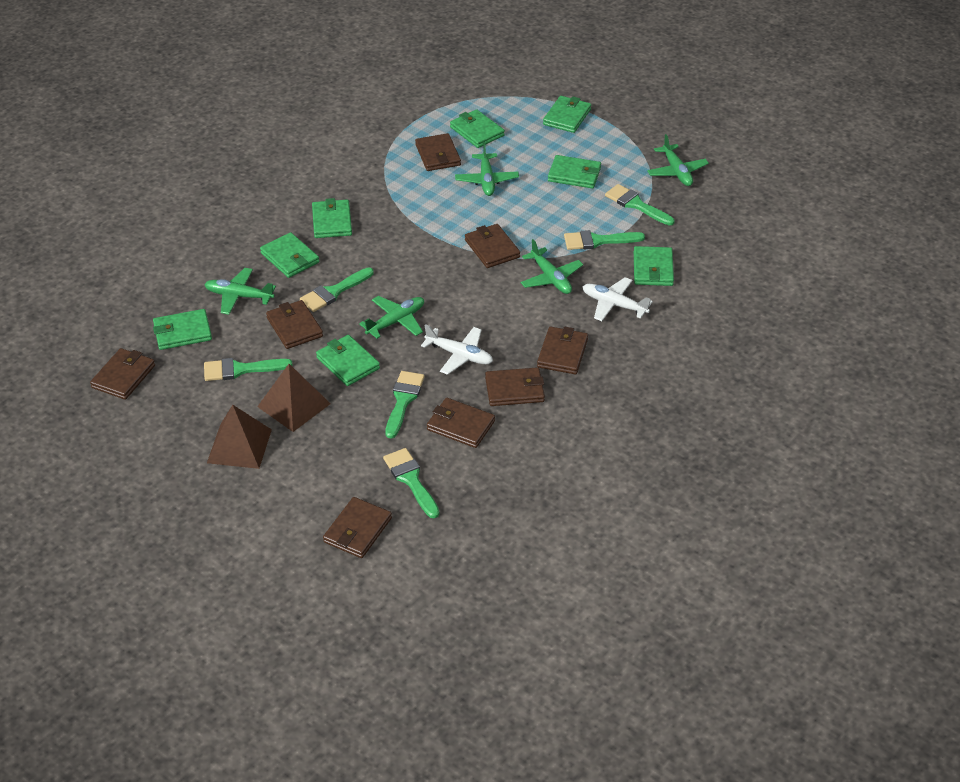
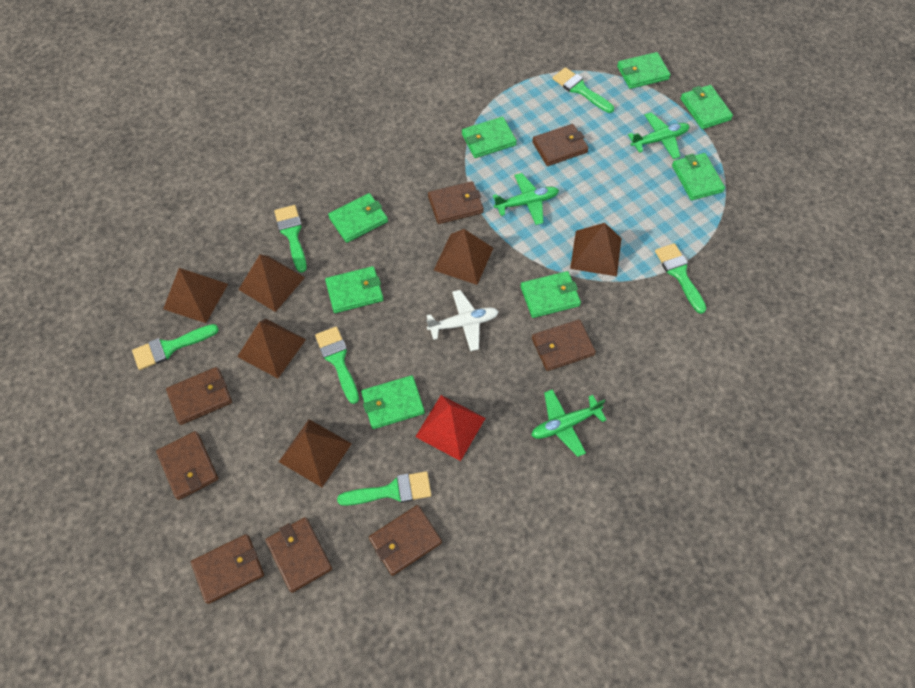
brown pyramid: [207,405,272,469] [257,364,331,432] = 2 -> [163,268,228,323] [237,319,306,378] [238,254,305,312] [279,419,352,487] [434,229,493,285] [570,223,621,276] = 6
green plane: [204,268,276,315] [359,296,424,339] [455,142,519,196] [521,239,583,294] [647,134,709,186] = 5 -> [493,173,559,225] [531,389,607,457] [628,112,690,159] = 3
red pyramid: none = 0 -> [415,395,485,461] = 1
white plane: [421,324,493,375] [583,277,653,321] = 2 -> [426,290,499,351] = 1

